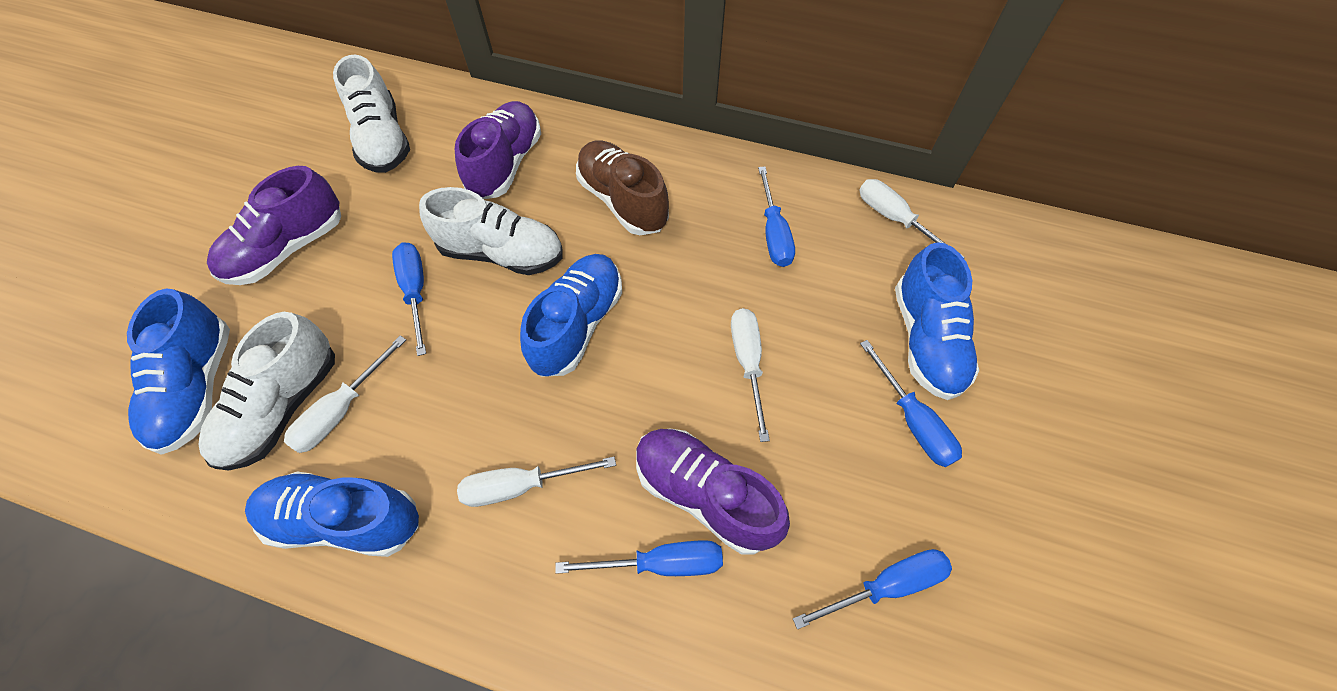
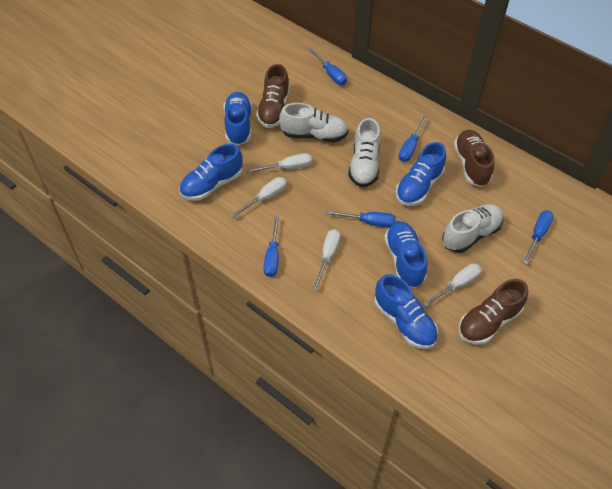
blue shoe: [127,289,230,455] [245,471,419,557] [520,254,622,377] [895,242,979,400] = 4 -> [179,144,243,201] [223,92,252,146] [375,274,438,349] [384,221,427,288] [396,142,446,206] = 5
brown shoe: [576,141,669,235] = 1 -> [256,64,290,128] [454,130,494,187] [458,279,528,345] = 3
purple shoe: [207,166,341,285] [455,101,541,199] [636,429,790,555] = 3 -> none = 0

